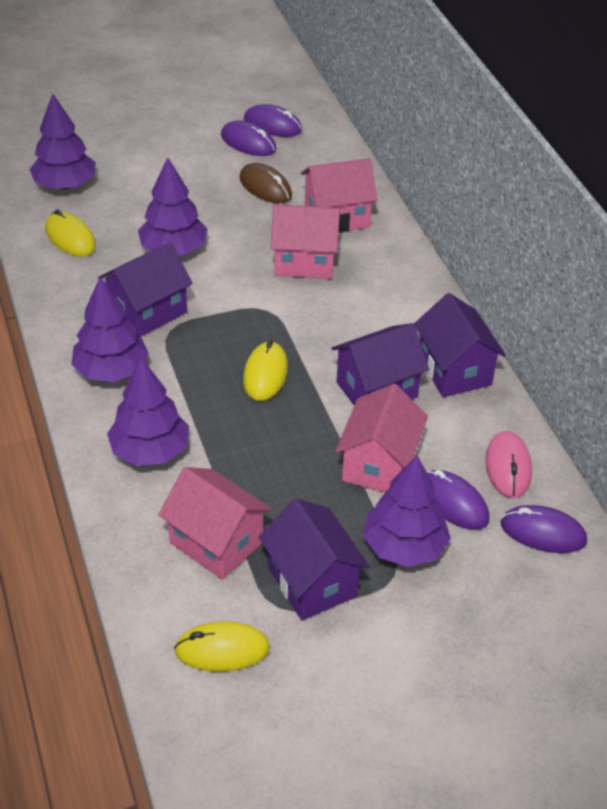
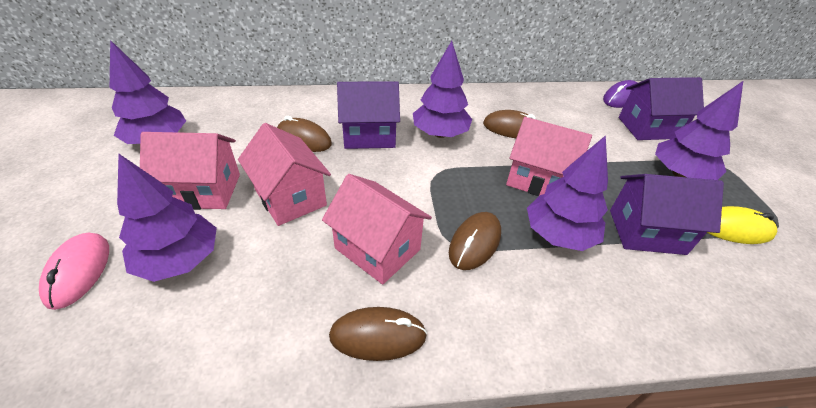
brown mouse: [239,163,292,203] = 1 -> [277,116,332,152] [329,307,427,361] [449,212,501,270] [483,110,536,138] = 4
purple house: [98,242,193,337] [259,499,370,621] [331,323,429,405] [414,293,506,397] = 4 -> [337,81,400,149] [610,174,724,255] [618,77,704,140] = 3
purple mouse: [221,120,276,156] [244,104,302,137] [427,470,490,530] [501,505,587,553] = 4 -> [603,80,638,108] = 1
yellow mouse: [45,209,96,256] [174,622,270,672] [243,340,288,401] = 3 -> [707,206,777,244] = 1

